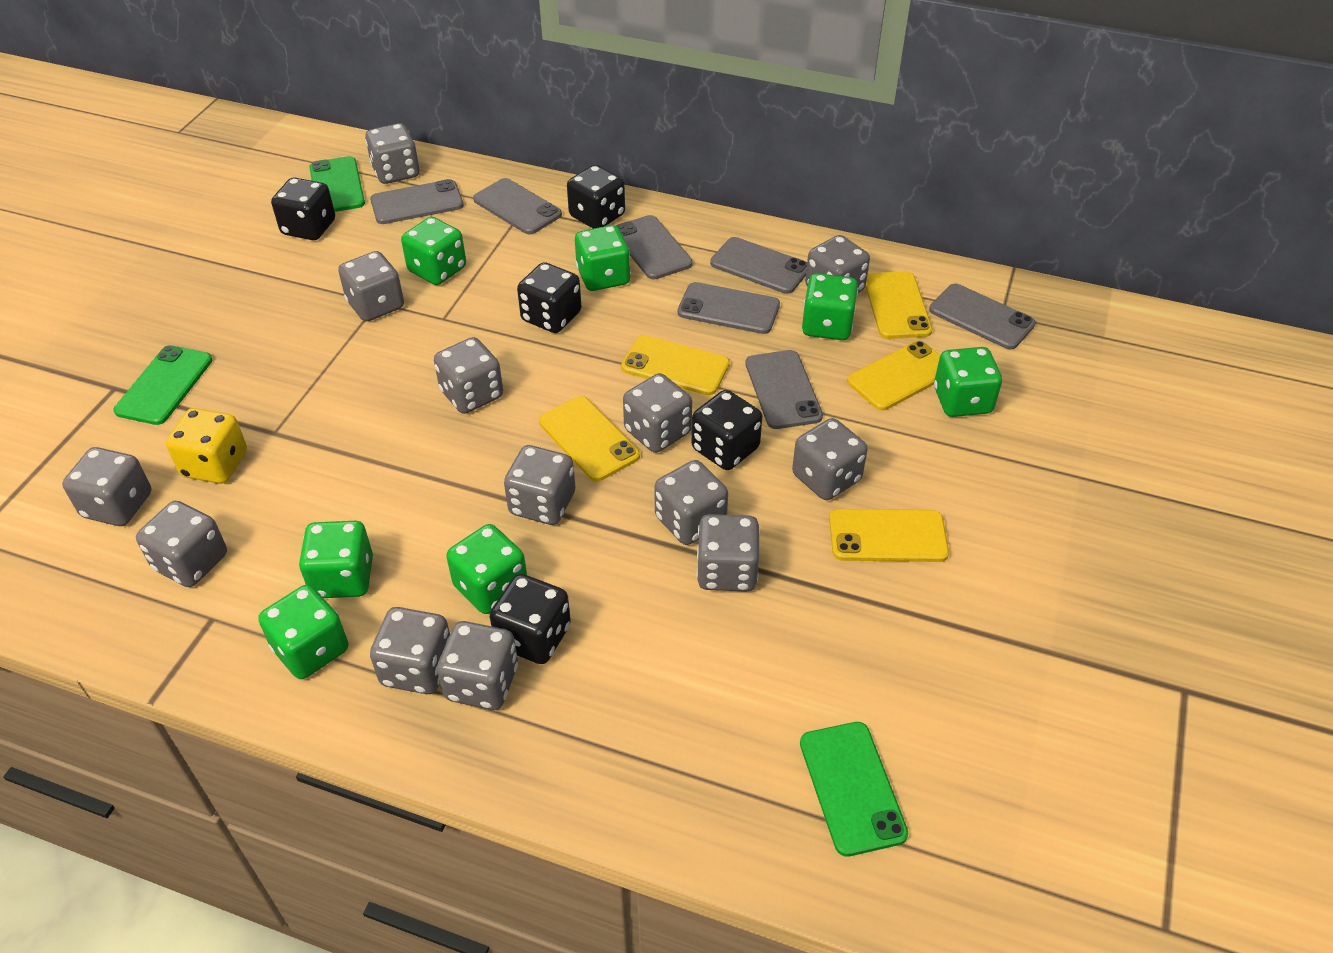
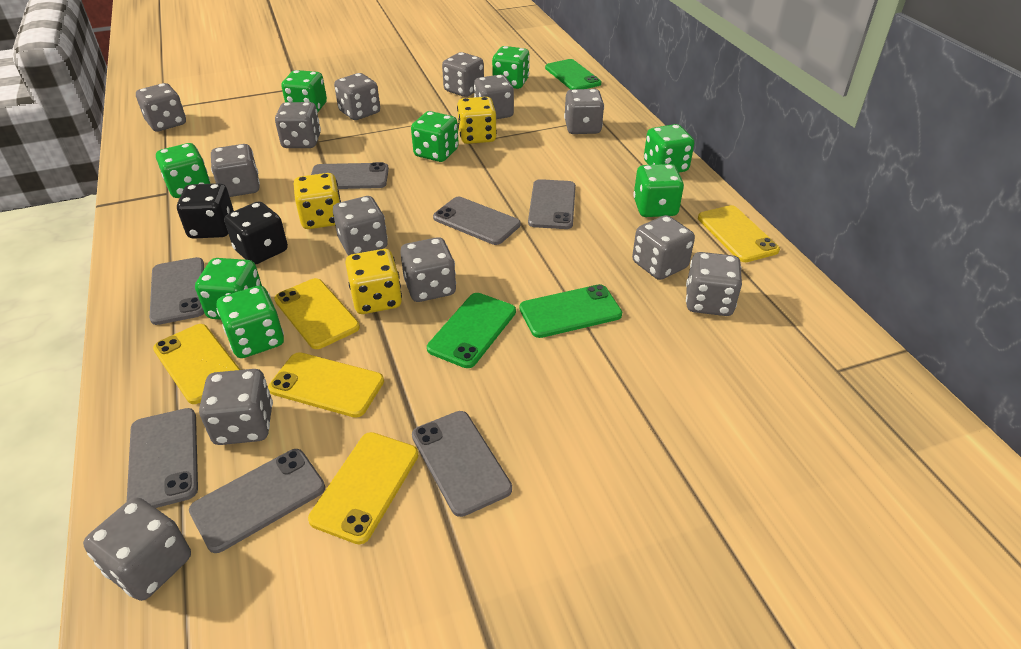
black dice: [271,177,335,240] [490,574,571,664] [517,262,582,333] [567,165,625,229] [692,390,762,470] = 5 -> [177,183,234,239] [224,202,288,265] = 2
green dice: [258,585,348,679] [299,521,373,598] [401,217,466,285] [446,524,527,614] [575,225,631,291] [802,273,858,340] [934,347,1002,417] = 7 -> [156,143,210,198] [195,258,262,320] [217,286,284,358] [281,70,327,112] [411,111,459,162] [492,46,530,89] [633,164,684,217] [644,124,694,172] = 8
yellow dice: [166,408,247,484] = 1 -> [294,173,341,229] [345,249,402,314] [457,97,497,144] = 3

